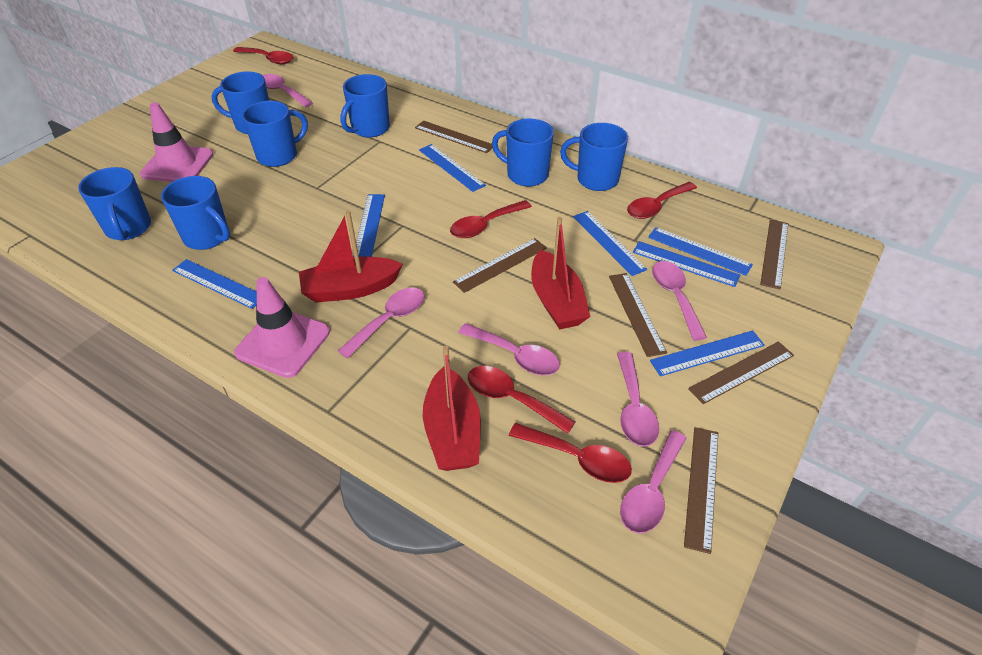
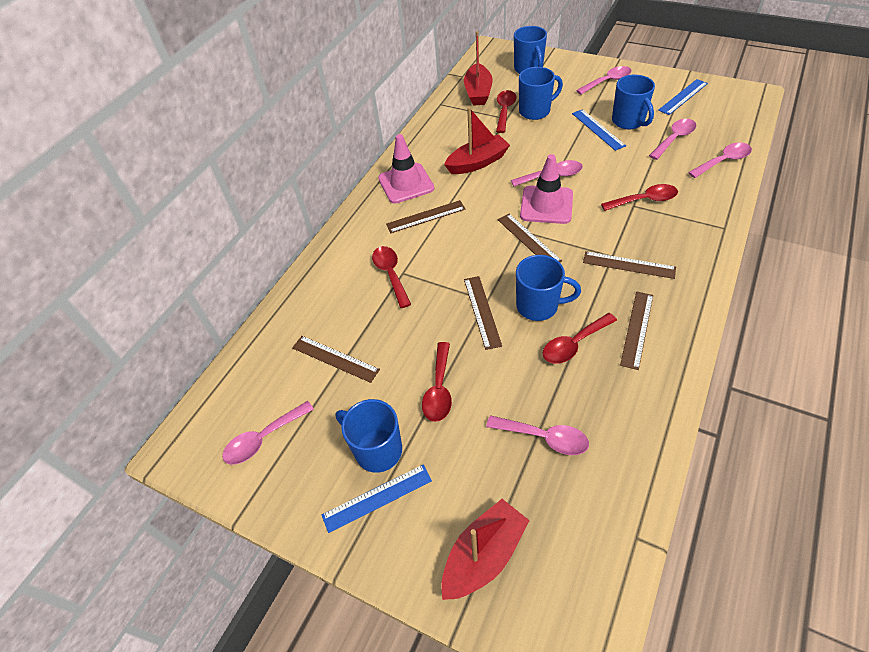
blue mug: [78,167,151,240] [161,176,230,250] [211,71,269,134] [242,101,308,167] [341,74,390,138] [492,118,554,187] [560,123,628,191] = 7 -> [336,399,402,473] [514,26,547,74] [516,255,581,321] [519,67,563,120] [612,75,655,129] = 5
blue ruler: [172,259,257,309] [353,194,385,257] [419,144,486,192] [573,211,647,276] [633,241,740,287] [648,227,753,276] [650,330,765,376] = 7 -> [322,464,432,533] [572,109,626,151] [658,79,708,115] = 3

